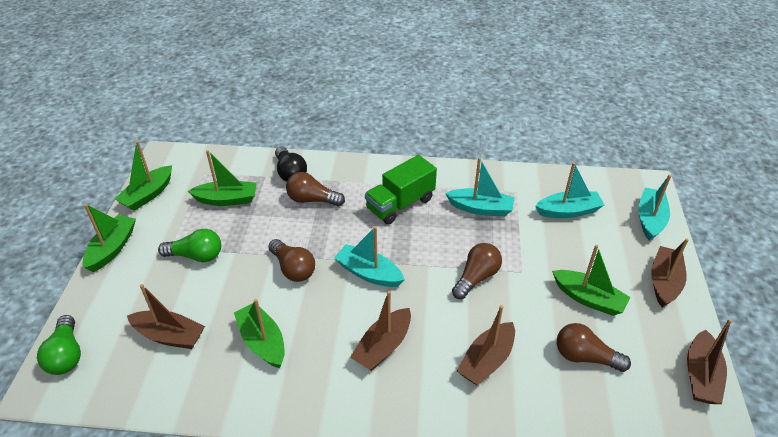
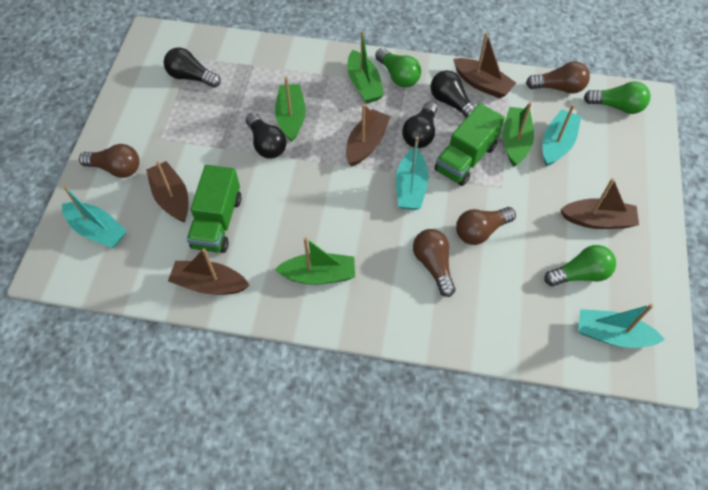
black light bulb: [275,147,307,182] = 1 -> [164,47,221,88] [246,113,287,158] [402,101,438,148] [431,70,475,118] = 4
green boat: [83,204,136,272] [115,141,172,211] [188,150,257,206] [234,299,285,368] [552,245,631,316] = 5 -> [274,237,355,285] [275,77,306,142] [347,31,384,104] [503,102,534,167] = 4
green light bulb: [37,315,81,375] [158,229,221,262] = 2 -> [375,48,421,87] [544,245,616,286] [584,82,650,114] = 3
green truck: [365,155,437,224] = 1 -> [187,165,242,253] [434,103,505,186] = 2

